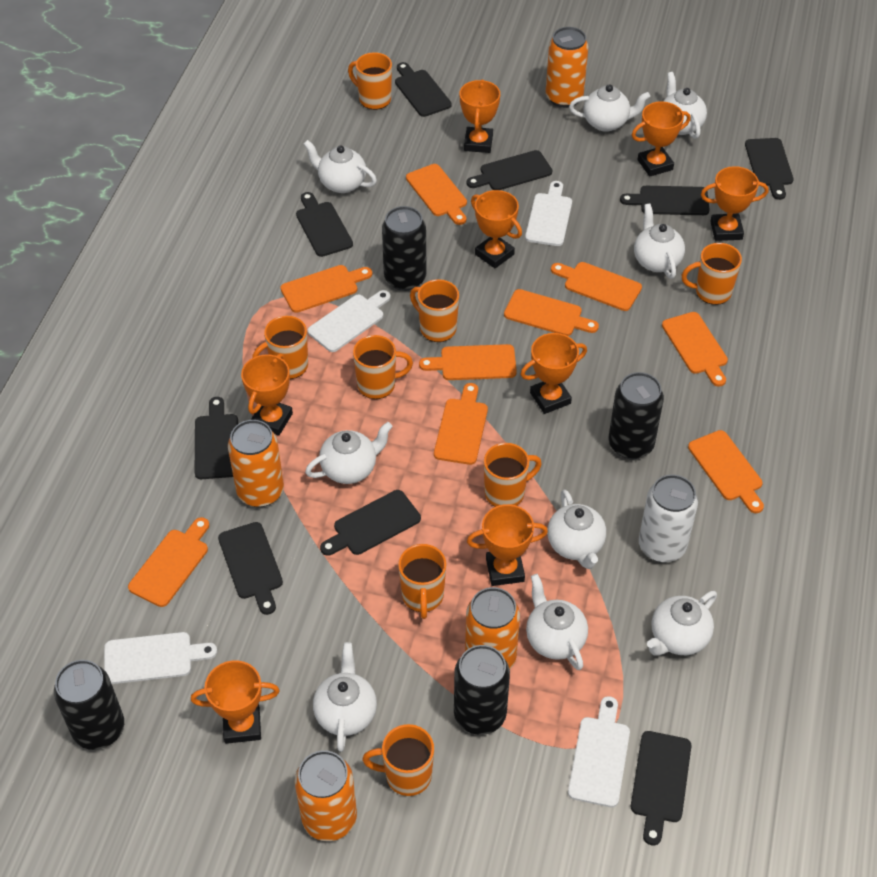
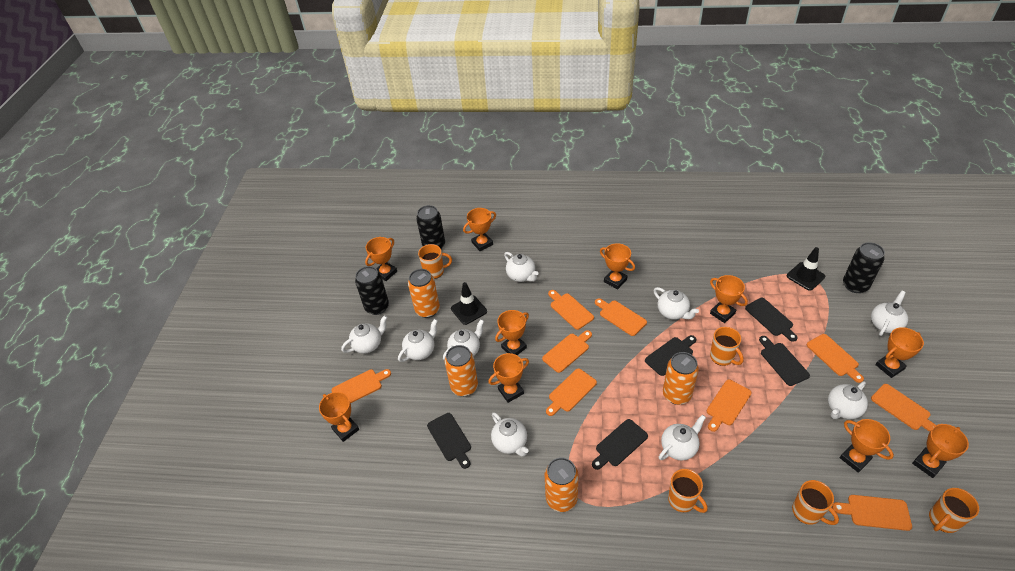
black can: [54,660,124,750] [382,206,427,291] [454,645,510,735] [609,372,664,459] = 4 -> [355,266,389,315] [416,205,445,249] [843,242,885,293] = 3
black cutting board: [195,397,238,479] [218,522,283,615] [296,192,353,257] [320,490,421,556] [395,62,452,117] [467,150,552,190] [620,186,710,215] [631,731,691,845] [745,138,794,200] = 9 -> [427,413,471,469] [592,419,648,470] [645,335,696,376] [745,298,798,342] [759,336,810,386] = 5
black traffic cone: none = 0 -> [451,282,487,325] [787,247,825,291] = 2
orange mug: [252,316,308,379] [348,52,392,110] [353,335,413,399] [362,724,434,796] [398,544,447,619] [410,279,459,342] [484,443,542,507] [682,243,742,305] = 8 -> [418,244,452,279] [668,469,707,513] [710,327,744,366] [792,480,839,525] [929,488,979,533] = 5
orange trophy: [191,660,280,744] [241,354,293,436] [459,79,500,153] [467,504,548,586] [471,190,522,268] [520,333,587,414] [632,101,691,177] [701,166,768,241] = 8 -> [319,392,359,442] [365,237,397,281] [463,208,496,251] [488,353,529,403] [495,310,529,355] [600,243,635,289] [710,275,748,323] [840,419,894,473] [875,327,924,378] [912,424,969,478] = 10
white can: [639,474,698,563] = 1 -> none = 0
white cutting board: [104,632,217,684] [308,290,391,352] [525,181,572,246] [568,696,630,807] = 4 -> none = 0

